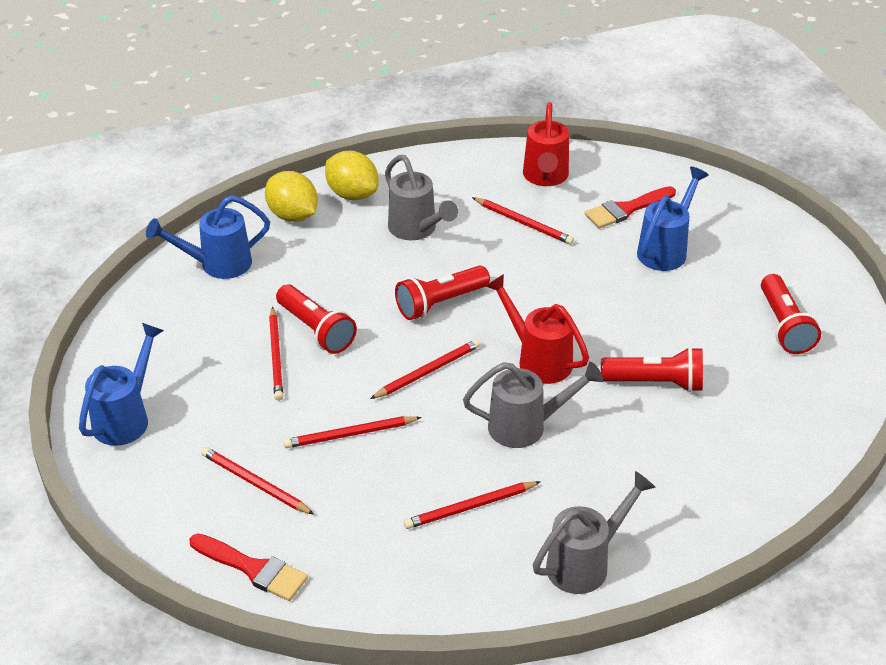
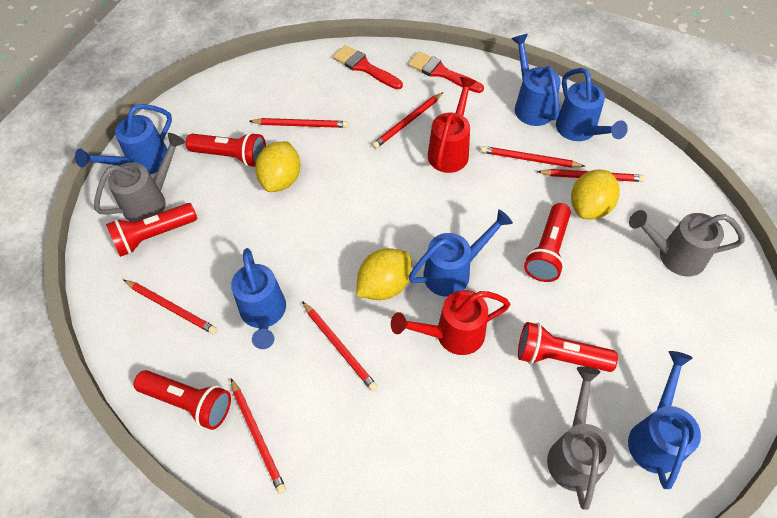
blue watering can: [79,323,164,446] [146,195,270,279] [637,166,709,271] = 3 -> [75,104,172,174] [231,248,286,349] [409,209,513,297] [511,34,561,126] [556,68,628,141] [628,351,701,489] = 6
red flashlight: [276,284,357,354] [395,266,490,320] [601,347,703,392] [761,274,821,354] = 4 -> [106,203,197,257] [133,370,231,430] [186,132,266,167] [518,322,618,372] [524,203,571,282] = 5
red pencil: [201,447,314,515] [269,306,283,401] [283,416,422,448] [370,339,481,399] [404,481,541,529] [472,197,574,245] = 6 -> [124,280,217,334] [231,379,286,494] [250,118,348,128] [302,301,378,391] [372,92,443,149] [481,146,586,168] [537,169,645,182] = 7
yellow lemon: [265,171,318,222] [325,151,379,200] = 2 -> [255,142,300,192] [357,248,411,300] [571,169,620,220] = 3

